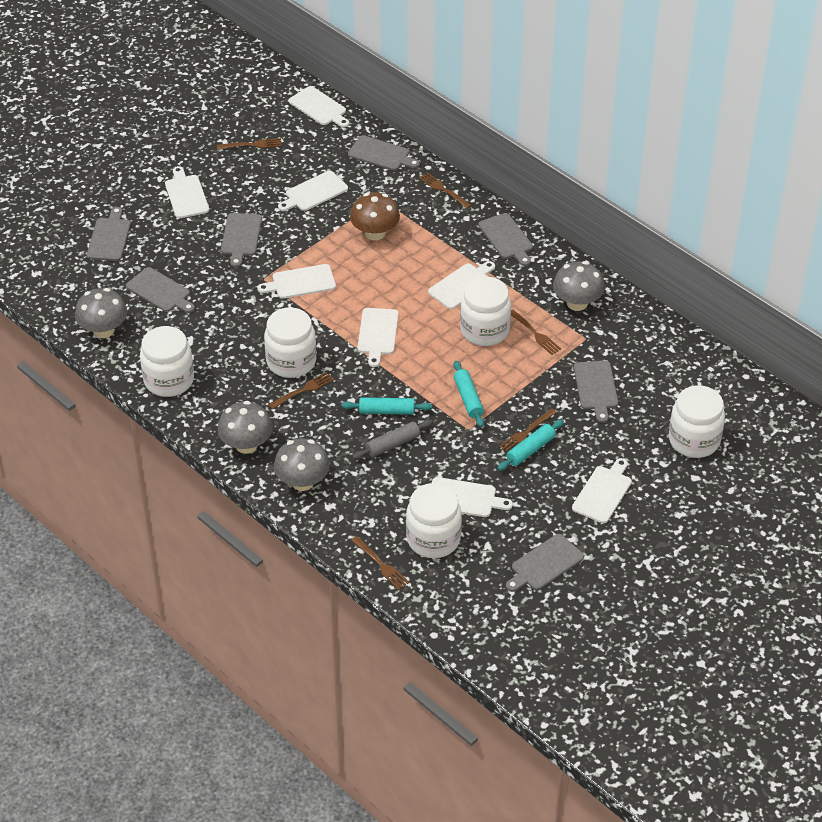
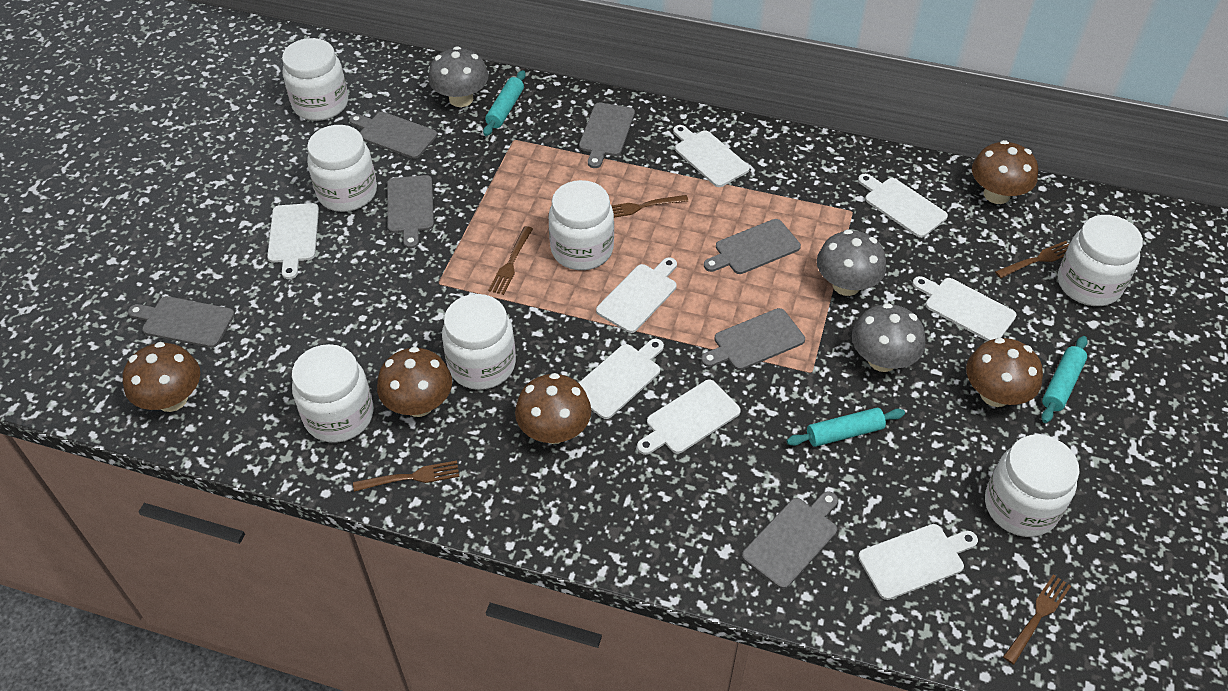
brown fork: [217,138,282,150] [268,372,334,409] [351,536,409,590] [419,172,472,209] [499,408,557,452] [511,310,561,355] = 6 -> [353,461,459,492] [488,226,533,295] [612,195,689,218] [995,241,1069,278] [1003,574,1071,665] = 5
brown mushroom: [350,192,400,241] = 1 -> [123,342,200,412] [377,347,452,417] [515,373,591,444] [966,338,1043,407] [972,140,1038,204] = 5
grey mushroom: [75,288,127,338] [218,401,273,454] [274,438,330,491] [553,261,605,311] = 4 -> [428,46,489,107] [817,229,886,296] [852,303,925,372] = 3
grey rolling pin: [352,420,433,459] = 1 -> none = 0
white jar: [140,326,194,397] [264,308,316,378] [406,483,462,558] [460,277,511,346] [669,385,725,458] = 5 -> [282,38,348,121] [292,344,374,443] [307,125,377,212] [442,294,516,390] [549,180,614,270] [985,435,1080,537] [1058,215,1143,306] = 7

